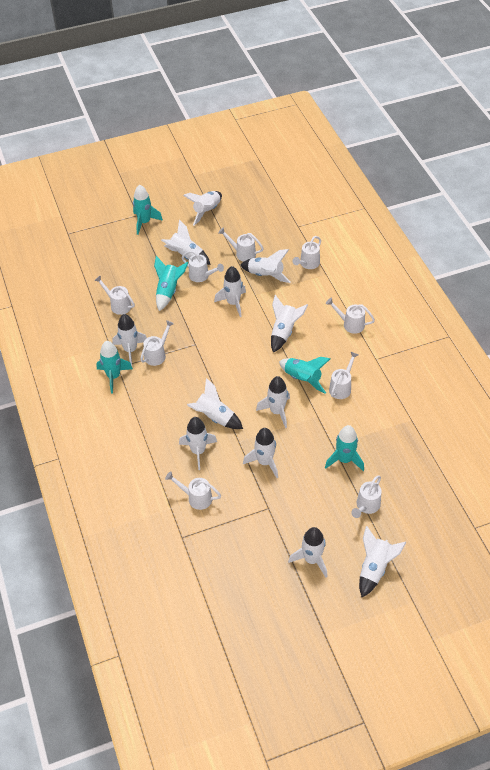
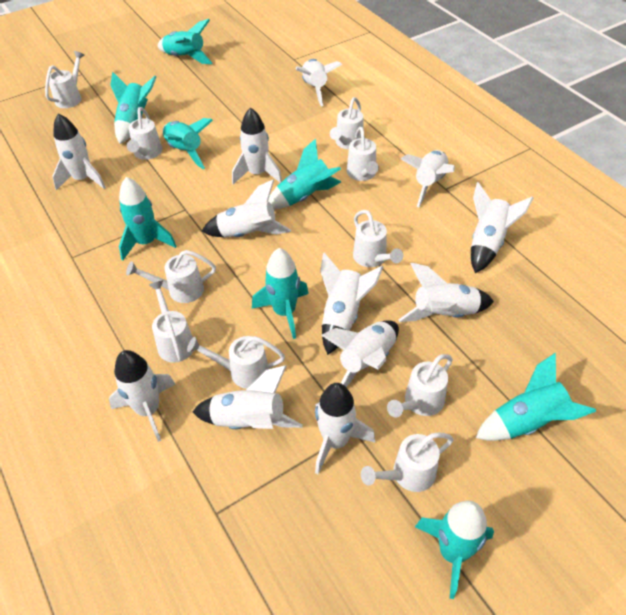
turquoise rocket: [96,341,133,393] [133,185,163,235] [154,256,189,311] [279,357,330,394] [325,425,364,471] = 5 -> [110,72,156,144] [119,177,176,260] [158,19,213,64] [162,118,213,169] [252,248,309,339] [268,139,341,210] [415,501,494,599] [476,353,596,441] = 8
white watering can: [94,275,135,315] [140,320,174,366] [165,471,221,510] [182,250,224,282] [218,227,264,262] [292,236,321,269] [326,298,375,334] [329,352,358,399] [351,475,382,518] = 9 -> [45,51,84,108] [126,250,216,303] [127,107,162,160] [149,280,193,362] [187,336,285,389] [330,97,364,149] [347,127,379,181] [353,210,403,267] [361,432,454,492] [387,354,453,417] = 10

